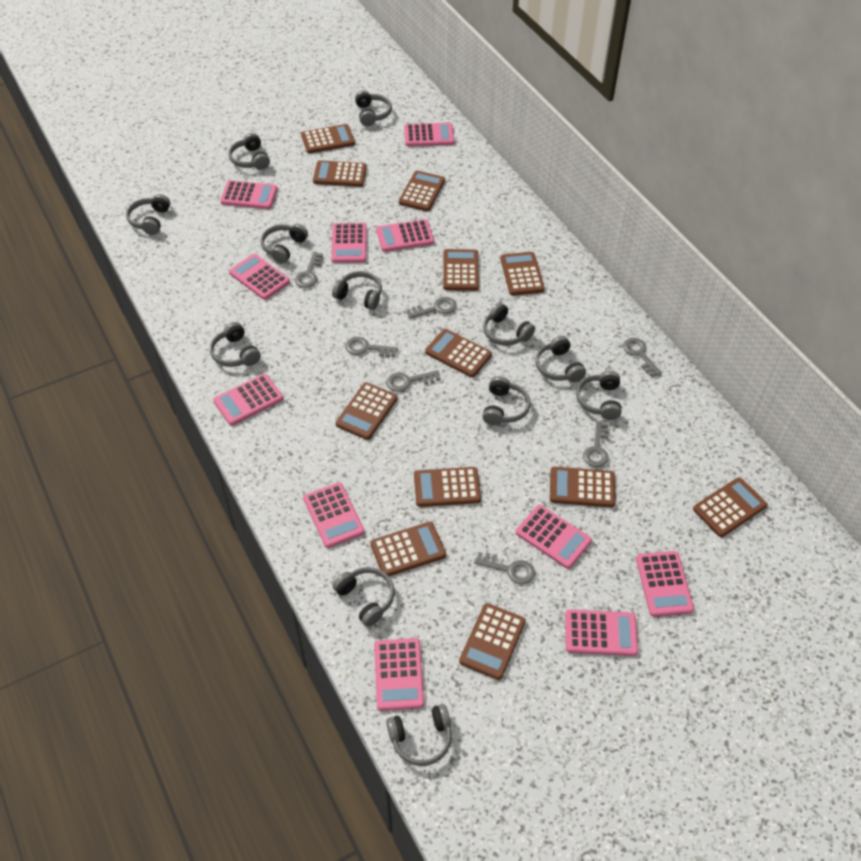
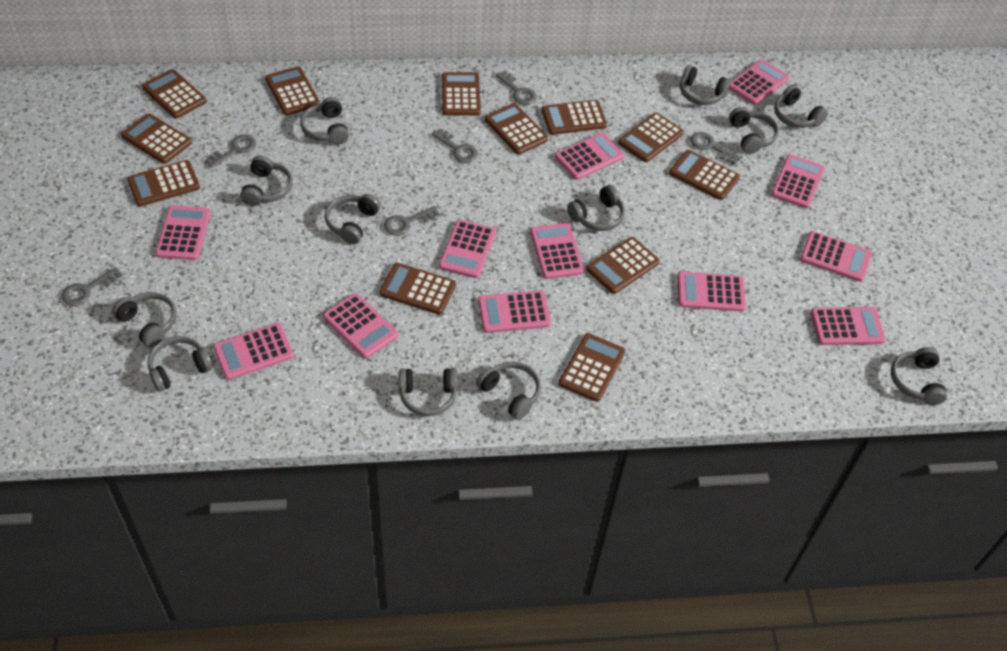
grey key: [295,252,323,288] [346,337,398,357] [387,370,440,392] [406,297,457,319] [474,552,535,585] [583,421,609,467] [623,338,662,377] = 7 -> [62,267,122,306] [205,135,256,168] [384,206,440,236] [432,128,478,163] [496,71,537,105] [691,132,741,164] = 6
pink calculator: [213,374,283,426] [220,180,278,209] [229,254,290,300] [303,482,365,548] [331,223,367,263] [374,638,424,711] [376,219,434,252] [404,123,454,146] [516,505,592,569] [565,609,638,656] [636,551,694,617] = 11 -> [155,205,211,260] [213,323,294,380] [323,293,398,359] [439,219,496,278] [478,290,551,333] [530,223,584,279] [555,132,624,180] [677,271,746,312] [729,59,789,105] [771,155,825,208] [800,231,872,282] [811,307,886,345] = 12

